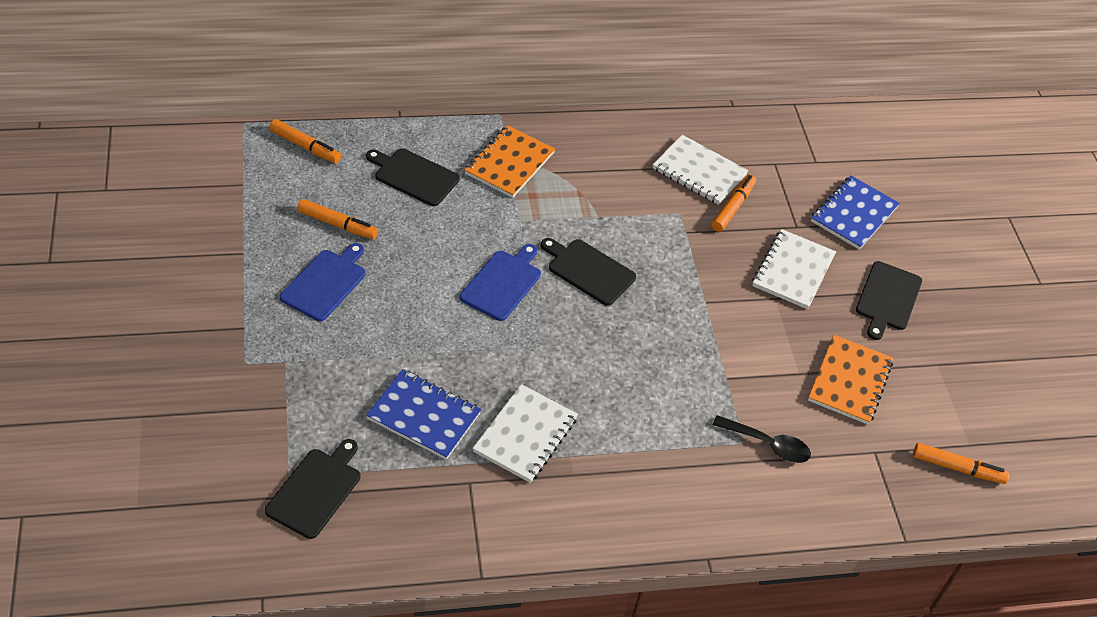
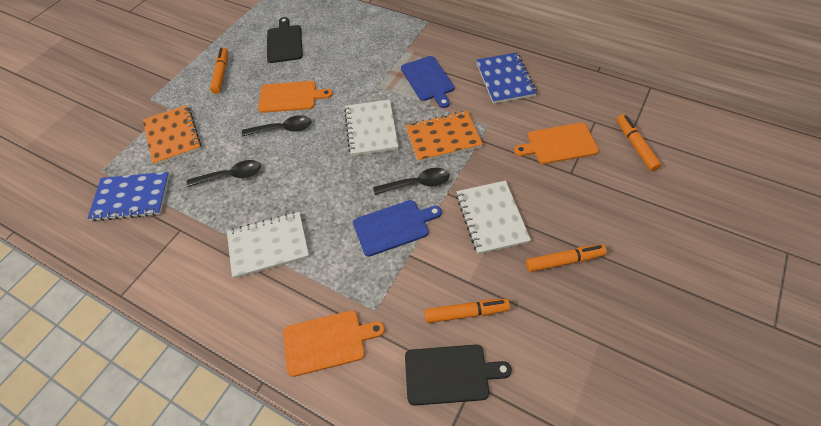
black cutting board: [265,439,360,539] [366,148,460,206] [541,238,636,306] [856,261,922,340] = 4 -> [267,17,303,63] [405,345,512,406] = 2
black spoon: [713,415,811,463] = 1 -> [187,160,261,187] [242,115,312,137] [373,168,449,195] = 3
orange cutting board: none = 0 -> [258,81,333,113] [283,311,385,377] [514,123,599,164] = 3

